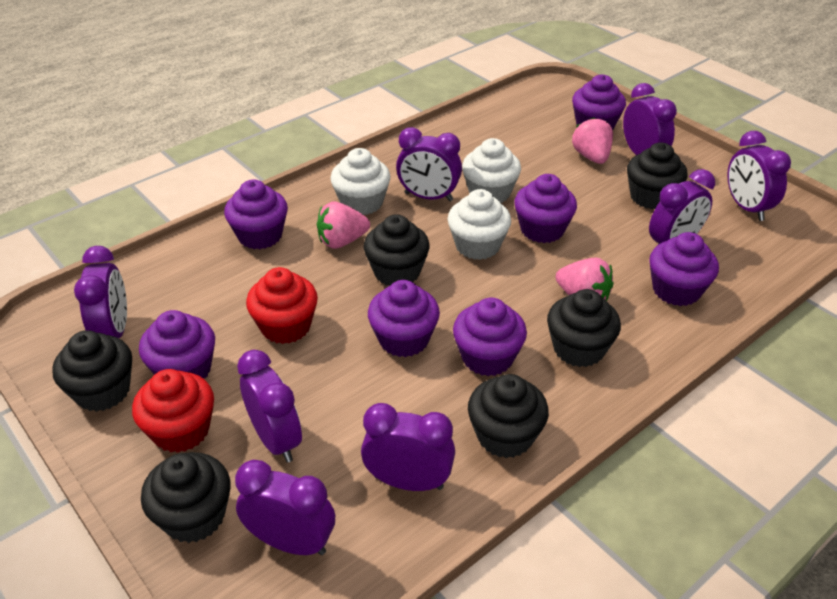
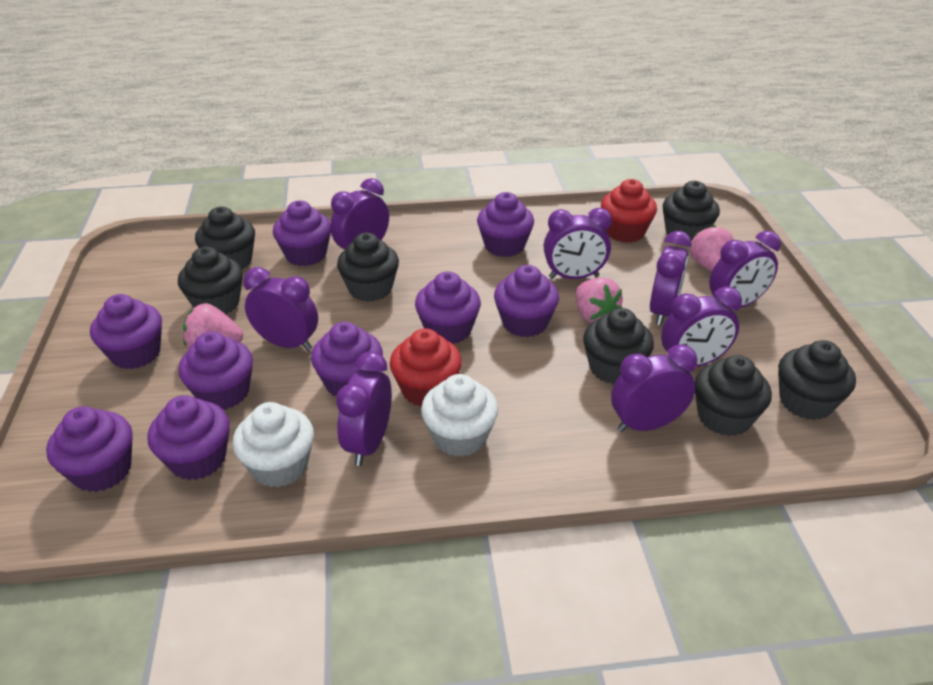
black cupcake: [52,330,132,412] [141,452,231,543] [364,214,430,286] [468,374,549,458] [547,289,621,367] [627,142,688,209] = 6 -> [178,247,243,314] [195,207,255,270] [337,233,399,302] [583,308,654,384] [663,181,720,241] [695,355,772,436] [778,340,856,420] = 7
purple cupcake: [139,310,215,379] [224,179,288,249] [368,280,440,357] [453,298,527,376] [514,174,577,243] [572,75,626,130] [649,232,719,306] = 7 -> [46,406,133,492] [90,294,162,369] [147,395,230,480] [178,332,253,409] [273,200,331,266] [311,322,383,396] [415,272,481,344] [477,192,534,257] [494,265,559,337] = 9
white cupcake: [330,148,390,215] [448,189,511,260] [462,138,521,203] = 3 -> [233,402,314,487] [421,374,498,457] = 2

